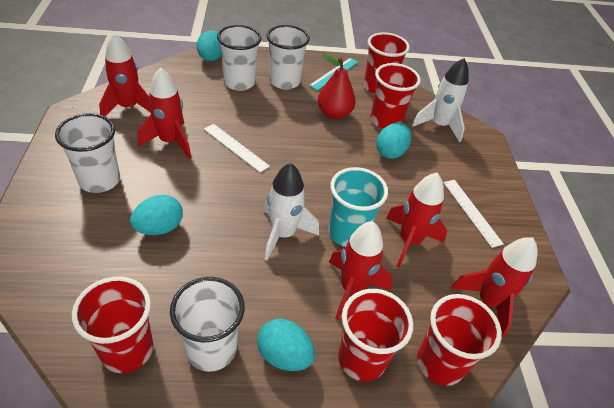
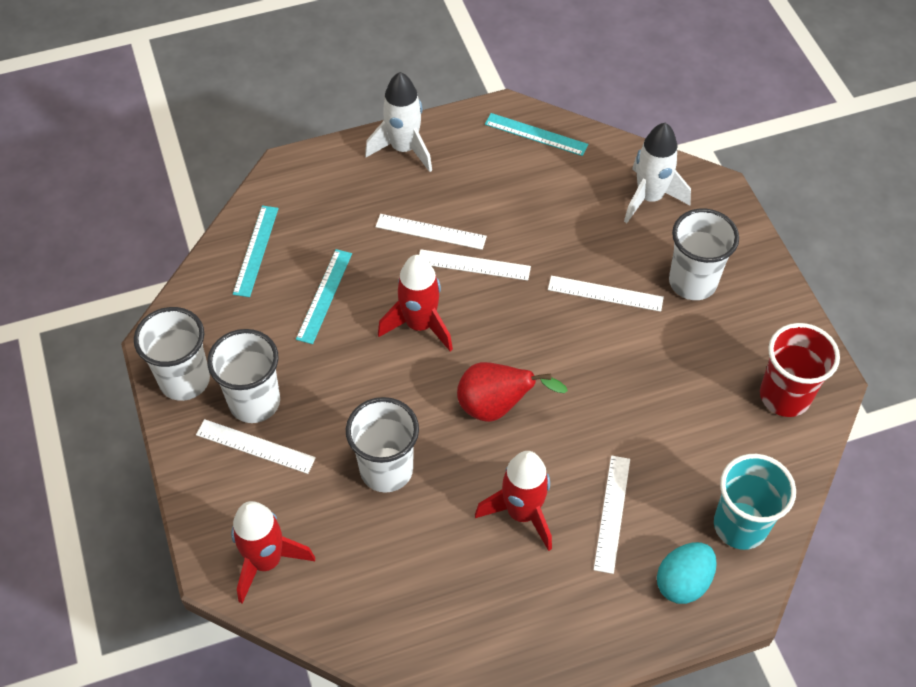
red cup: [72,276,153,373] [338,289,413,381] [364,32,410,95] [370,63,421,129] [417,294,502,386] = 5 -> [760,323,840,417] = 1
red rocket: [99,33,150,116] [138,67,192,159] [329,221,392,320] [386,173,447,267] [451,237,538,338] = 5 -> [231,501,315,604] [378,255,453,351] [475,451,552,551] = 3
turquoise egg: [130,195,183,235] [197,31,222,61] [257,319,315,371] [376,122,411,159] = 4 -> [657,542,717,604] = 1
turquoise ruler: [309,58,359,91] = 1 -> [233,206,279,297] [296,249,352,344] [485,113,588,156] = 3
white ruler: [204,124,270,173] [443,180,504,248] = 2 -> [196,419,316,474] [375,214,487,250] [419,249,531,281] [548,276,664,312] [594,455,630,574] = 5

